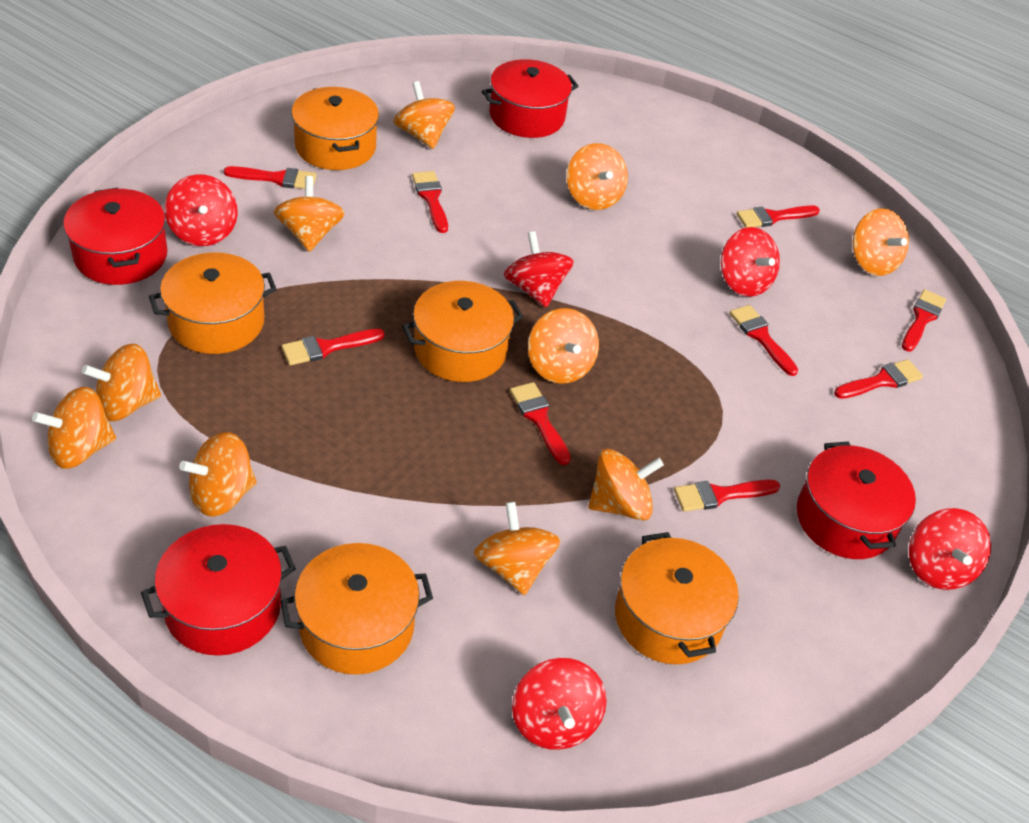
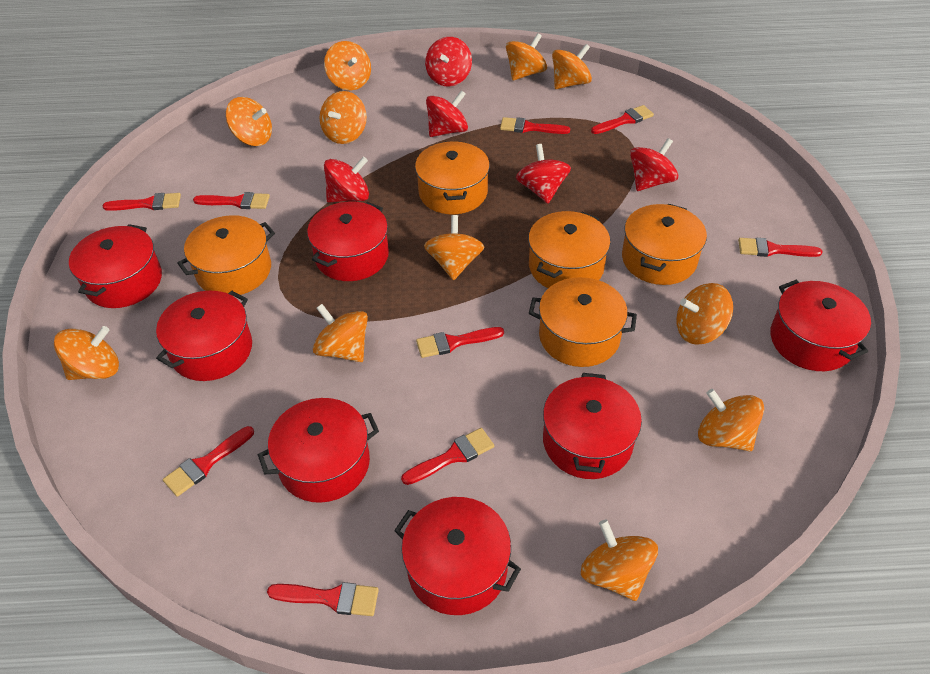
orange spinning top: [32,387,116,469] [82,344,161,421] [179,432,257,517] [274,176,345,252] [393,81,455,149] [474,502,560,595] [528,308,599,384] [567,143,628,210] [588,449,664,520] [853,208,909,276] = 10 -> [54,326,119,380] [226,97,272,146] [313,304,368,362] [320,91,367,144] [324,41,371,90] [424,215,484,280] [506,33,547,80] [552,44,592,89] [581,520,658,601] [676,283,733,345] [698,389,764,451] = 11
red pot: [63,188,168,285] [141,524,296,656] [482,59,579,138] [797,442,916,559] = 4 -> [69,224,162,308] [156,291,252,381] [258,398,379,503] [307,202,389,281] [394,497,521,615] [543,373,642,479] [770,280,871,371] = 7

